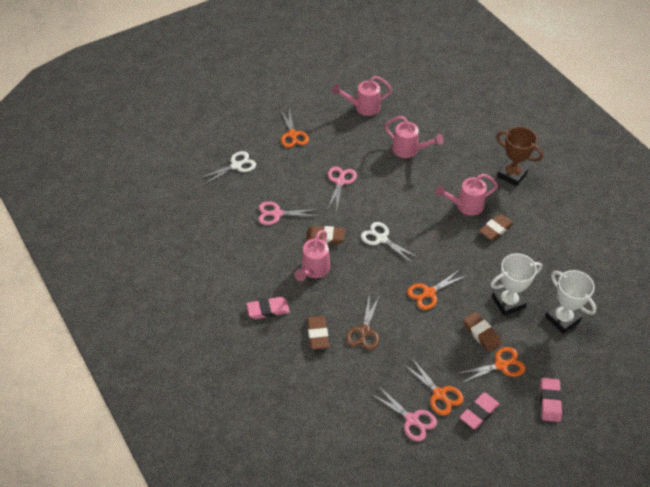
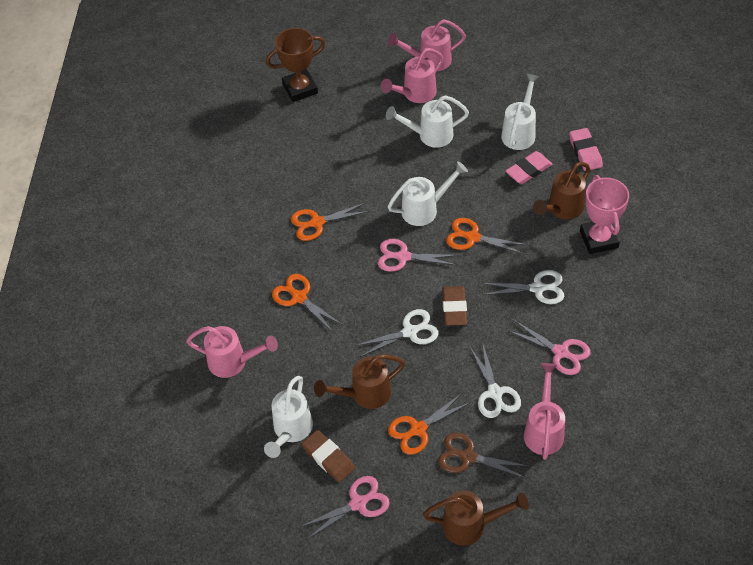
brown eraser: [306,226,345,244] [307,316,329,349] [463,312,502,352] [479,214,514,241] = 4 -> [302,430,355,482] [442,286,467,326] = 2
brown watering can: none = 0 -> [314,354,405,409] [423,491,529,546] [533,162,590,220] = 3
pink eraser: [247,297,290,319] [460,393,499,429] [540,378,562,422] = 3 -> [505,151,552,184] [569,128,603,171] = 2
pink trophy: none = 0 -> [580,175,629,254] = 1
white scissors: [200,151,256,185] [361,222,419,264] = 2 -> [354,309,439,357] [470,342,521,418] [481,270,564,304] = 3
white trophy: [490,253,542,316] [545,270,596,334] = 2 -> none = 0
white watering can: none = 0 -> [264,376,313,458] [386,95,469,148] [388,161,468,226] [501,74,540,150] = 4

